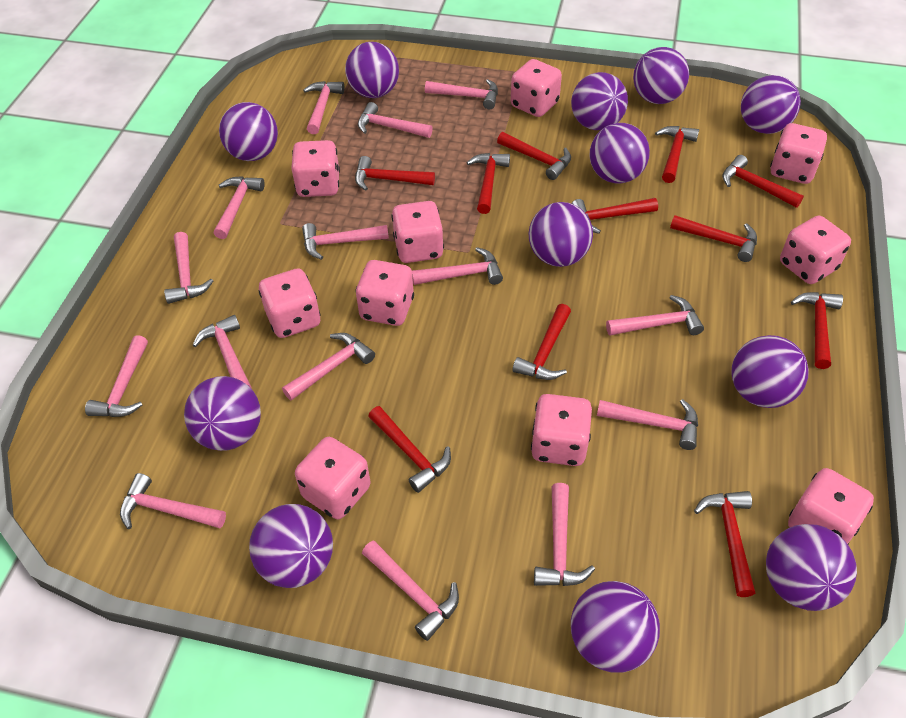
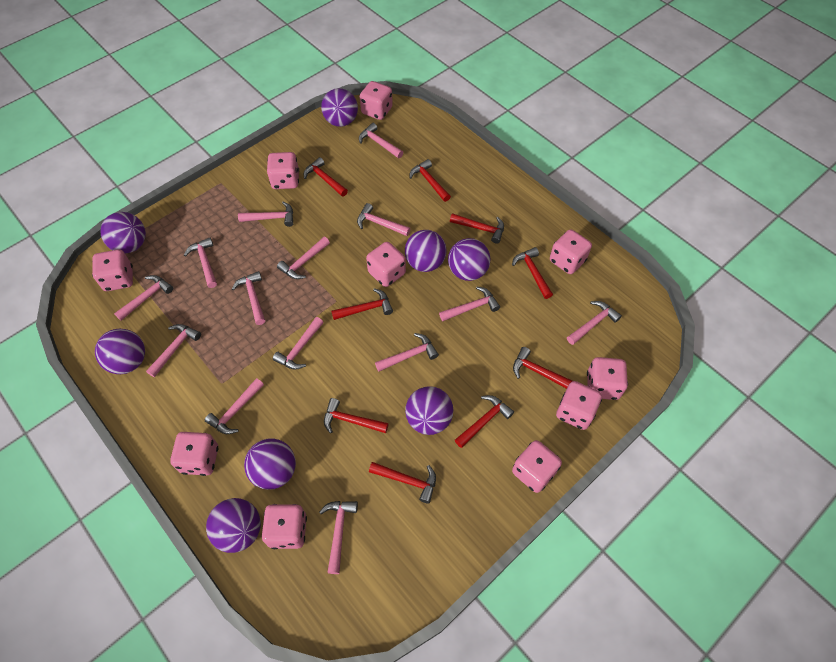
pink hammer: [85,335,148,417] [120,473,226,529] [164,232,213,304] [193,315,252,388] [214,176,265,239] [282,333,375,401] [302,223,389,260] [303,81,345,134] [358,102,433,138] [362,540,459,641] [412,247,503,285] [425,79,498,109] [534,483,595,586] [597,399,698,450] [606,295,704,336] = 15 -> [114,275,173,321] [146,324,201,377] [184,237,217,288] [205,378,264,434] [232,271,265,325] [238,201,293,227] [273,317,324,370] [277,237,330,279] [319,501,358,574] [357,203,410,236] [359,123,403,158] [375,333,439,371] [439,287,500,321] [567,301,622,345] = 14
purple ball: [184,376,261,451] [219,102,278,161] [249,504,333,588] [345,42,399,98] [529,202,593,267] [571,72,628,130] [571,581,660,673] [590,123,650,183] [633,47,689,104] [732,335,809,408] [741,75,801,134] [766,524,857,611] = 12 -> [95,329,145,374] [100,212,146,253] [206,498,261,553] [244,438,296,490] [321,88,358,127] [405,230,446,272] [405,386,453,435] [448,238,491,281] = 8
red hammer: [355,156,435,191] [368,406,451,493] [466,153,510,214] [497,132,571,180] [512,304,571,380] [571,198,658,234] [655,126,699,183] [670,215,757,262] [694,491,755,597] [722,155,804,208] [791,292,843,369] = 11 -> [304,157,348,196] [324,398,389,433] [331,288,393,320] [369,462,436,504] [409,159,451,202] [450,213,504,244] [455,395,514,448] [512,247,553,299] [513,347,572,389] = 9

